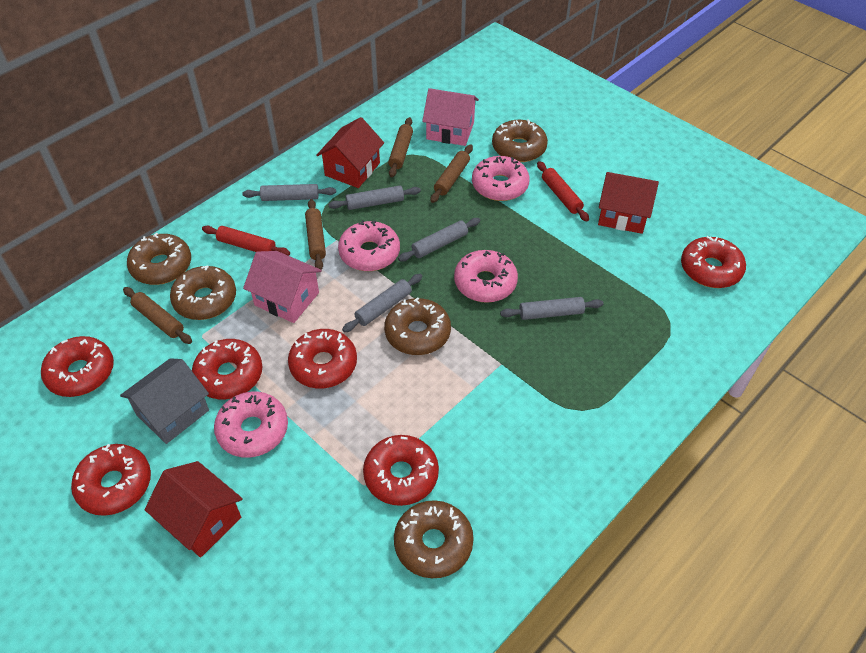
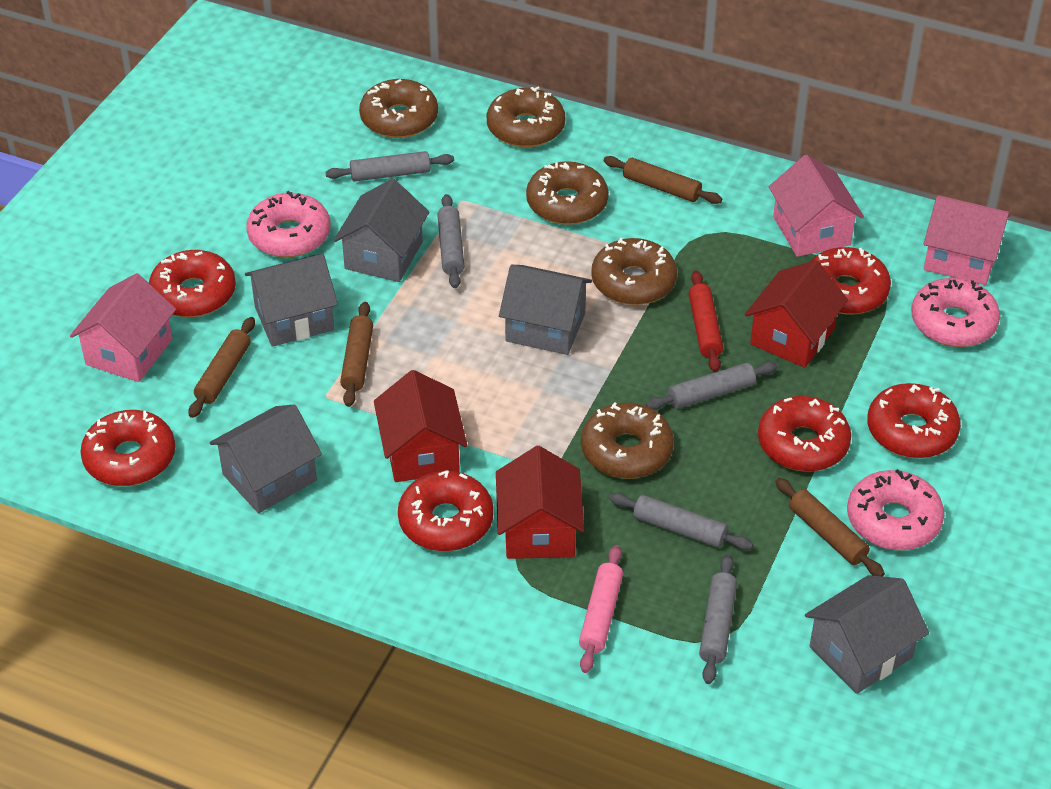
grey house: [120,358,209,444] = 1 -> [210,404,322,513] [245,254,338,347] [334,179,429,282] [499,265,592,355] [805,575,929,694] = 5
pink donut: [214,391,288,458] [338,220,400,271] [454,250,518,303] [472,156,530,201] = 4 -> [246,191,330,257] [847,469,944,551] [911,278,1000,347] = 3
pink house: [243,251,322,323] [422,88,479,146] = 2 -> [70,273,176,382] [769,154,864,257] [924,195,1010,285] = 3
pink rolling pin: none = 0 -> [579,545,623,673] = 1
red rolling pin: [202,226,290,255] [537,161,589,222] = 2 -> [689,271,723,372] = 1

